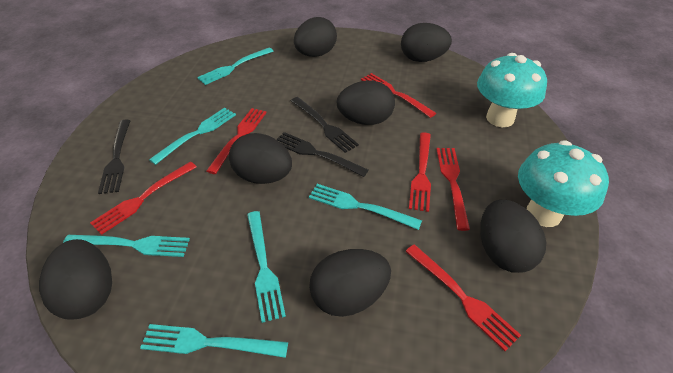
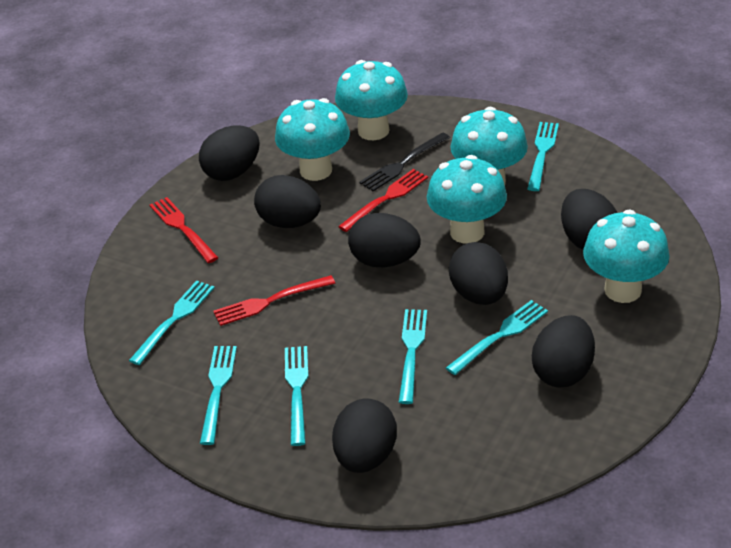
black fork: [98,119,131,194] [277,132,369,177] [291,97,359,153] = 3 -> [359,132,450,191] = 1
red fork: [90,161,197,235] [207,108,267,174] [361,73,436,118] [405,244,521,351] [409,132,431,212] [436,148,470,231] = 6 -> [150,197,219,263] [213,275,336,326] [338,169,428,232] = 3
turquoise mushroom: [477,53,547,127] [518,140,609,227] = 2 -> [275,98,350,181] [335,60,408,140] [427,155,507,244] [450,107,528,185] [583,210,670,303] = 5

